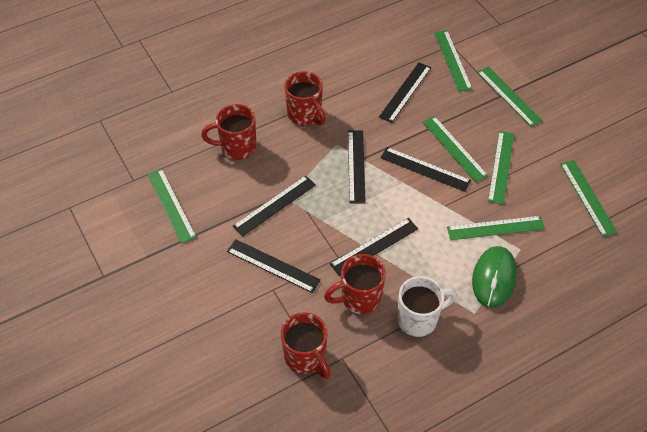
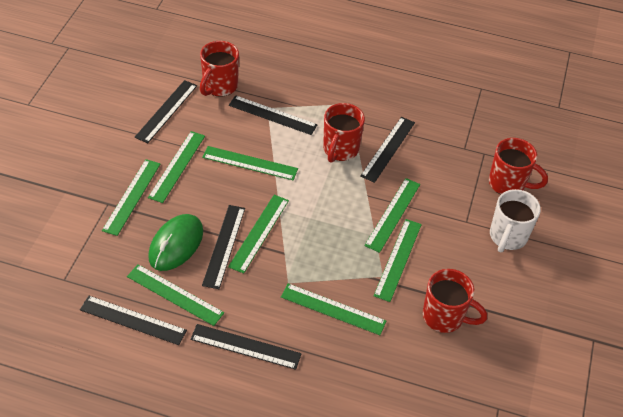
green ruler: [147,168,197,244] [423,116,488,182] [434,30,472,92] [447,216,545,240] [477,66,543,127] [488,131,514,205] [560,160,618,237] = 7 -> [102,159,160,236] [127,264,224,326] [148,131,205,203] [202,146,298,180] [228,195,289,274] [281,283,386,335] [364,178,420,253] [374,219,422,302] = 8

